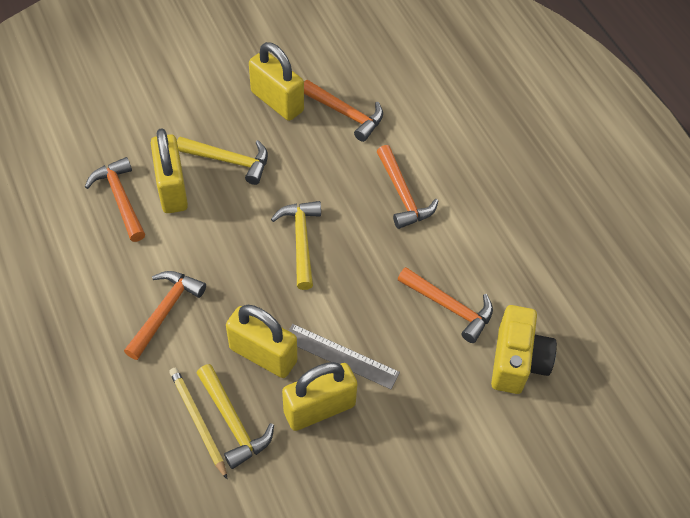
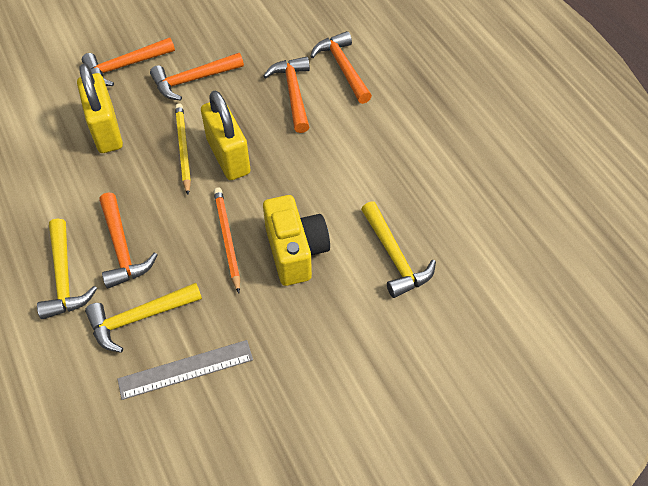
orange pencil: none = 0 -> [214,188,240,293] = 1
yellow padlock: [151,129,188,213] [226,305,297,378] [249,42,304,121] [282,362,358,431] = 4 -> [77,64,123,153] [201,91,251,180] = 2

